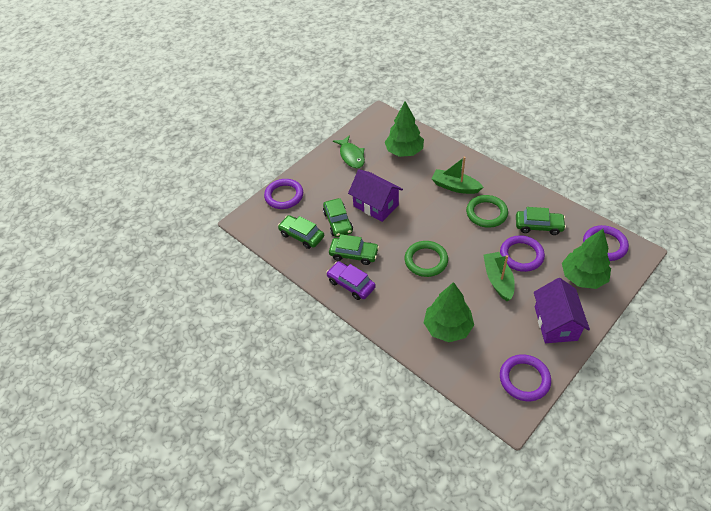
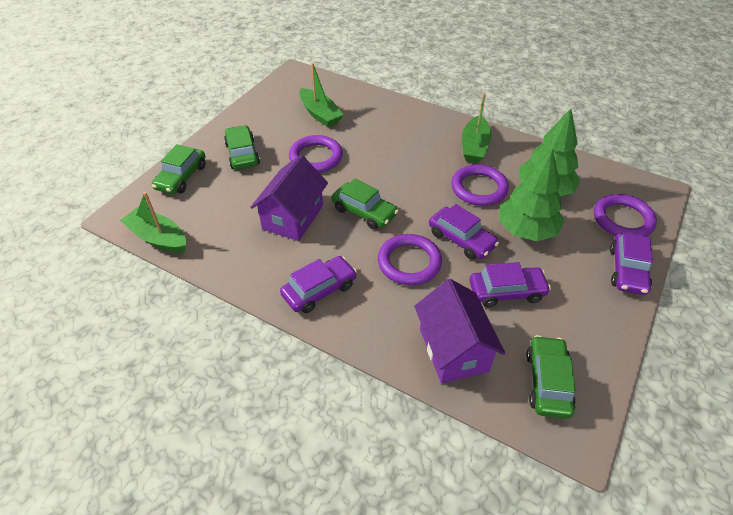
green boat: [432,157,483,194] [483,252,515,301] = 2 -> [120,192,186,253] [299,63,344,128] [462,93,492,163] = 3
green fish: [333,135,365,168] = 1 -> none = 0
green ring: [405,241,448,277] [466,195,508,228] = 2 -> none = 0
green tree: [385,101,424,157] [424,282,474,342] [562,229,611,289] = 3 -> [499,148,565,241] [519,109,580,196] = 2
purple car: [326,261,376,300] = 1 -> [280,256,357,313] [429,204,499,260] [469,262,551,307] [610,233,653,295] = 4

